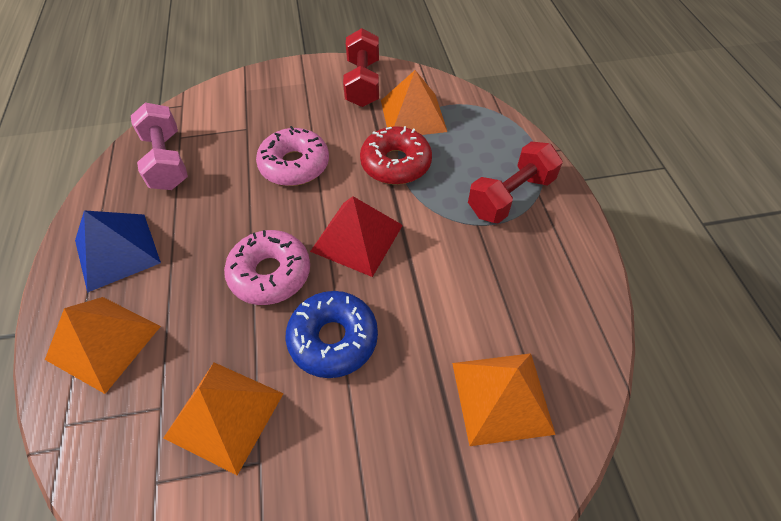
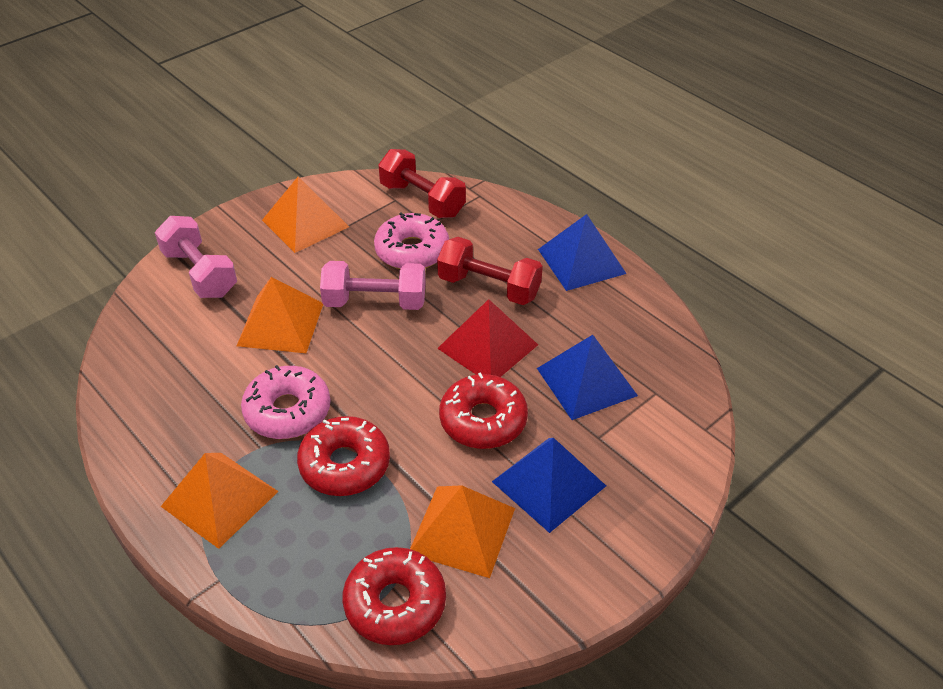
blue donut: [286,291,378,378] = 1 -> none = 0
blue pyramid: [75,210,161,293] = 1 -> [492,438,606,533] [537,335,638,420] [538,214,626,291] = 3
pink dumbbell: [131,102,188,190] = 1 -> [155,216,237,298] [320,261,426,310] = 2
red donut: [360,126,432,185] = 1 -> [297,416,390,496] [343,547,446,645] [439,372,528,449] = 3

